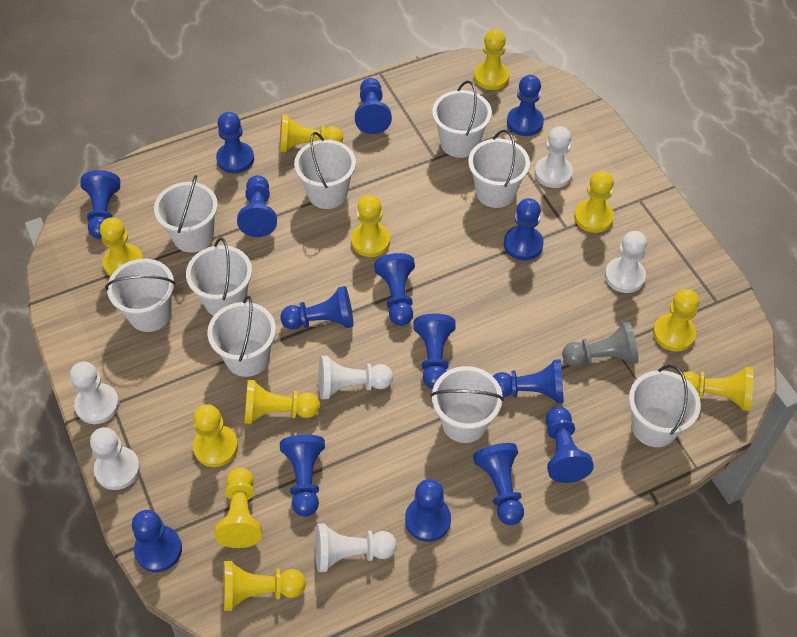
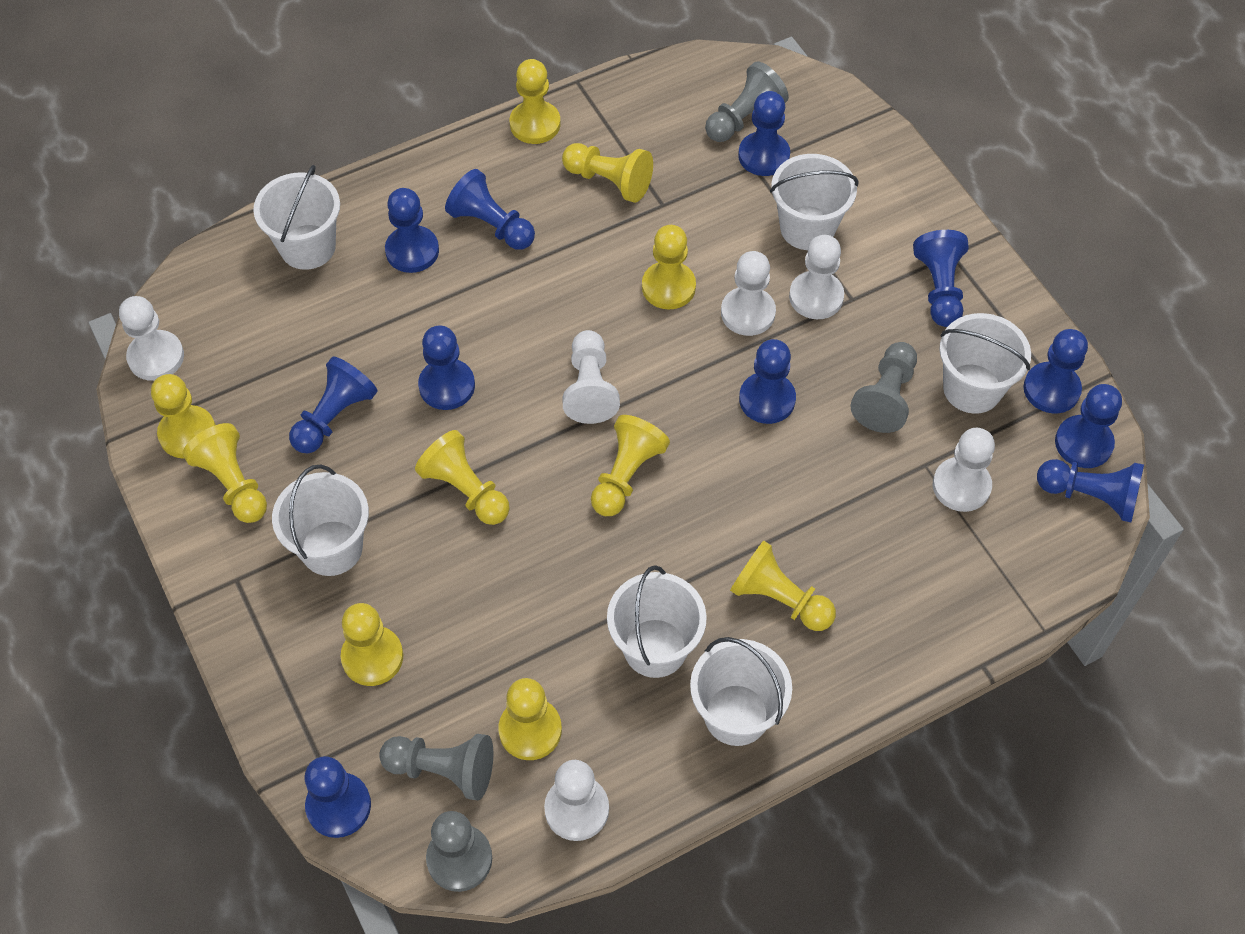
blue pawn: [81,170,120,239] [132,510,182,572] [216,112,254,173] [237,175,277,237] [280,286,353,330] [280,435,325,517] [355,78,392,134] [374,253,415,326] [405,479,451,542] [414,314,456,389] [473,443,524,525] [493,359,564,403] [504,198,544,260] [507,75,544,136] [546,406,594,483] = 15 -> [289,357,378,453] [305,756,371,838] [385,188,439,273] [418,325,475,410] [445,169,535,250] [738,91,790,176] [739,339,796,424] [913,230,969,327] [1023,329,1088,413] [1037,459,1144,522] [1055,384,1122,468] = 11
grey pawn: [562,322,639,367] = 1 -> [379,734,493,800] [426,811,492,892] [705,61,789,142] [850,342,917,433] = 4
white bucket: [105,259,176,332] [154,175,218,253] [186,238,252,316] [207,296,276,377] [294,132,356,209] [430,366,504,443] [432,81,492,158] [468,130,530,208] [629,365,701,447] = 9 -> [253,165,340,270] [272,465,369,576] [607,566,707,678] [690,637,792,746] [770,154,859,250] [939,313,1031,414] = 6
yellow pawn: [100,217,144,277] [193,404,238,467] [214,468,262,548] [223,561,306,611] [244,380,320,424] [279,114,343,153] [351,195,390,257] [474,29,509,90] [574,171,614,233] [653,289,699,351] [683,367,753,411] = 11 -> [151,374,216,458] [183,423,267,523] [341,603,403,686] [415,430,510,525] [499,678,562,760] [510,59,560,144] [562,143,653,203] [591,415,670,516] [642,225,696,309] [730,540,836,631] = 10

